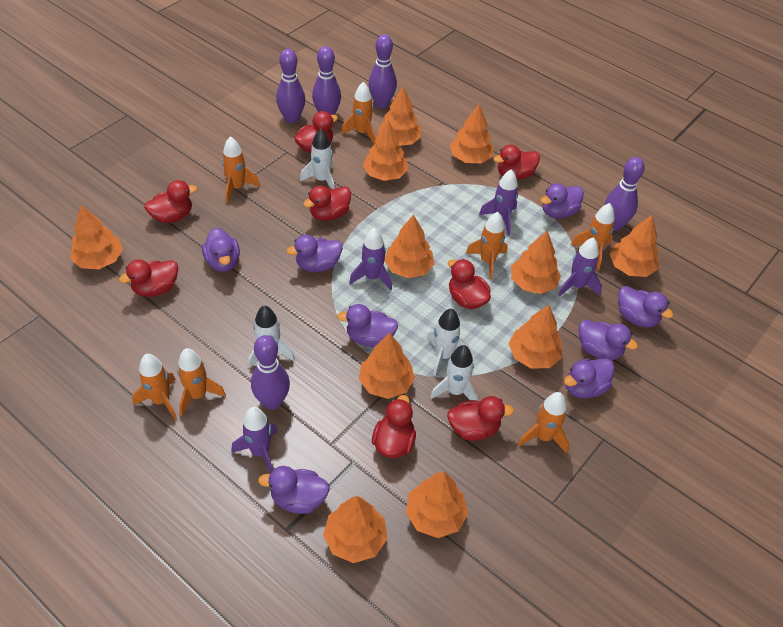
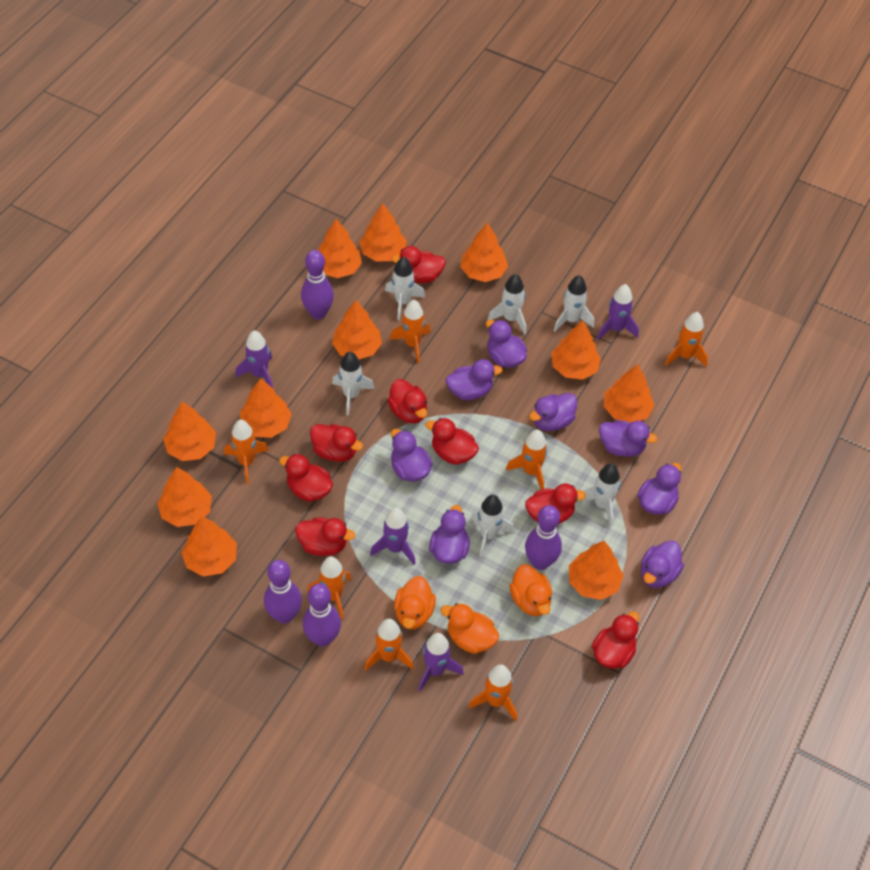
orange duck: none = 0 -> [394,576,436,629] [440,603,499,654] [509,564,552,616] = 3
purple bowling pin: [251,335,290,410] [276,49,305,124] [312,46,341,115] [368,34,397,108] [605,157,645,231] = 5 -> [264,560,302,624] [301,250,334,319] [303,583,341,647] [525,505,562,570] = 4
white rocket: [248,305,295,369] [300,129,335,189] [427,308,469,376] [430,345,478,401] = 4 -> [332,352,375,415] [385,257,425,320] [471,495,514,557] [487,274,526,335] [554,275,594,332] [583,463,621,526] = 6

